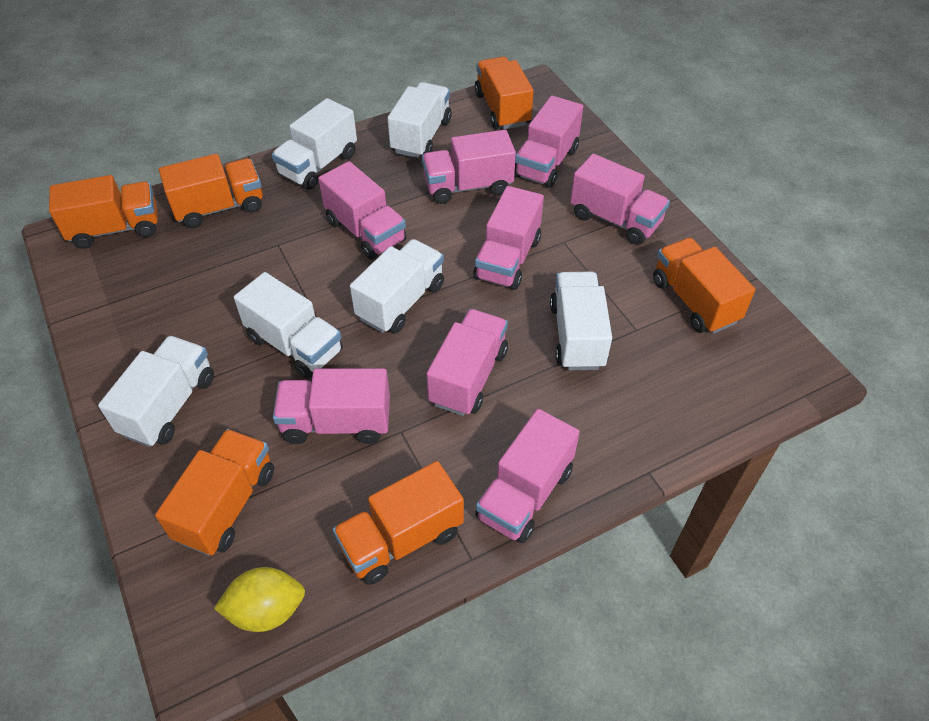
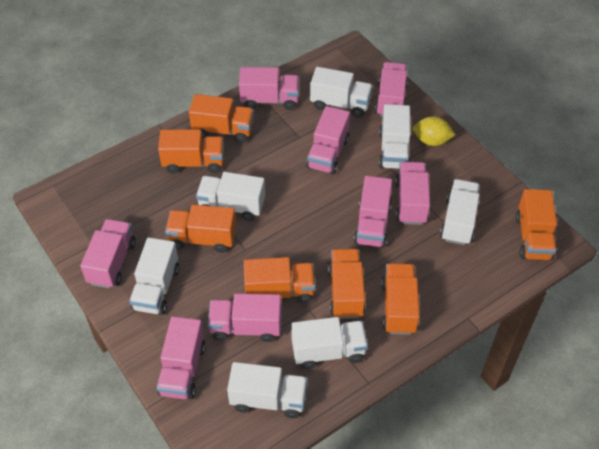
orange truck: [49,175,158,249] [155,429,274,556] [159,154,263,228] [333,461,464,585] [475,57,534,129] [653,238,755,334] = 6 -> [158,129,224,174] [165,205,236,253] [189,94,254,143] [244,257,315,303] [328,249,366,319] [381,263,420,335] [516,189,557,260] = 7
white truck: [98,336,214,447] [234,272,343,379] [272,98,357,190] [350,239,444,334] [387,82,452,158] [550,272,612,370] = 6 -> [129,237,179,315] [196,172,265,221] [227,362,307,419] [291,317,368,369] [310,67,373,117] [379,104,411,169] [440,179,480,245] = 7

